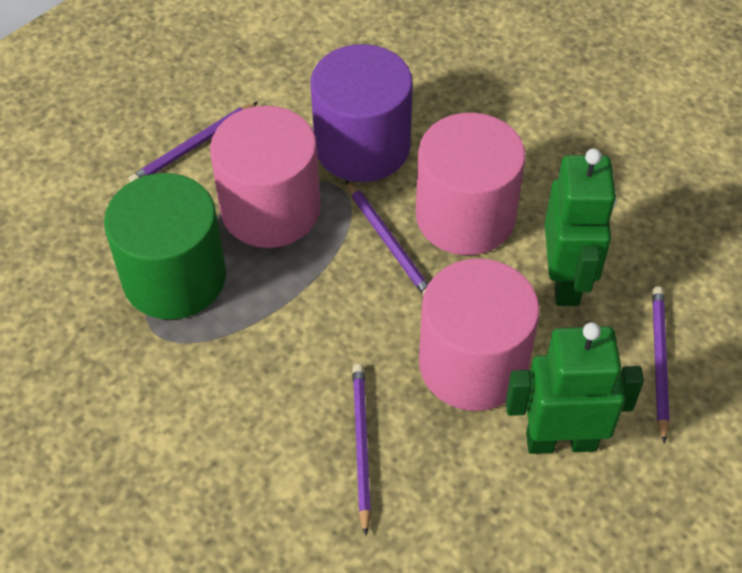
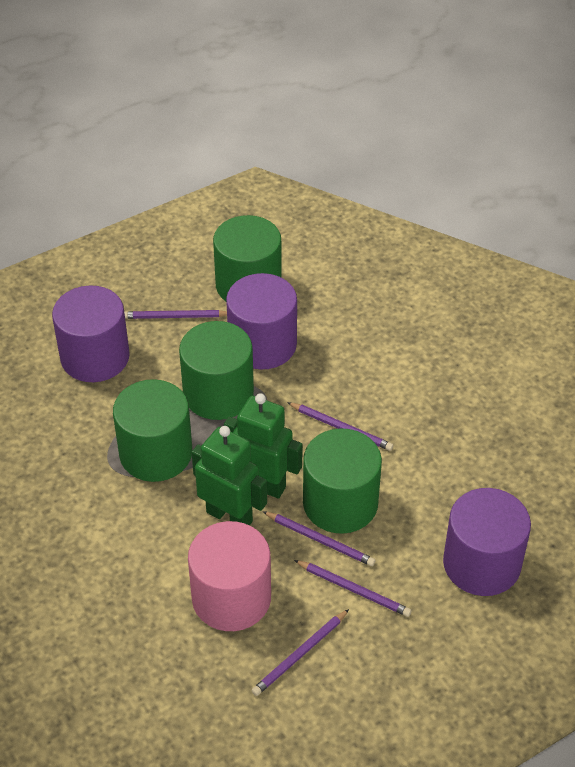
green cylinder: [104,173,226,319] = 1 -> [113,379,192,482] [179,321,254,420] [213,215,282,301] [303,428,382,534] = 4
pink cylinder: [210,106,321,248] [416,113,526,255] [419,258,540,411] = 3 -> [188,521,271,631] = 1
purple cylinder: [310,44,413,182] = 1 -> [52,286,130,382] [226,273,297,369] [443,488,531,596] = 3
purple pencil: [129,102,258,182] [346,180,428,295] [352,364,371,536] [652,286,670,444] = 4 -> [124,310,227,319] [251,609,349,696] [263,511,375,566] [287,402,393,451] [294,560,412,617] = 5

